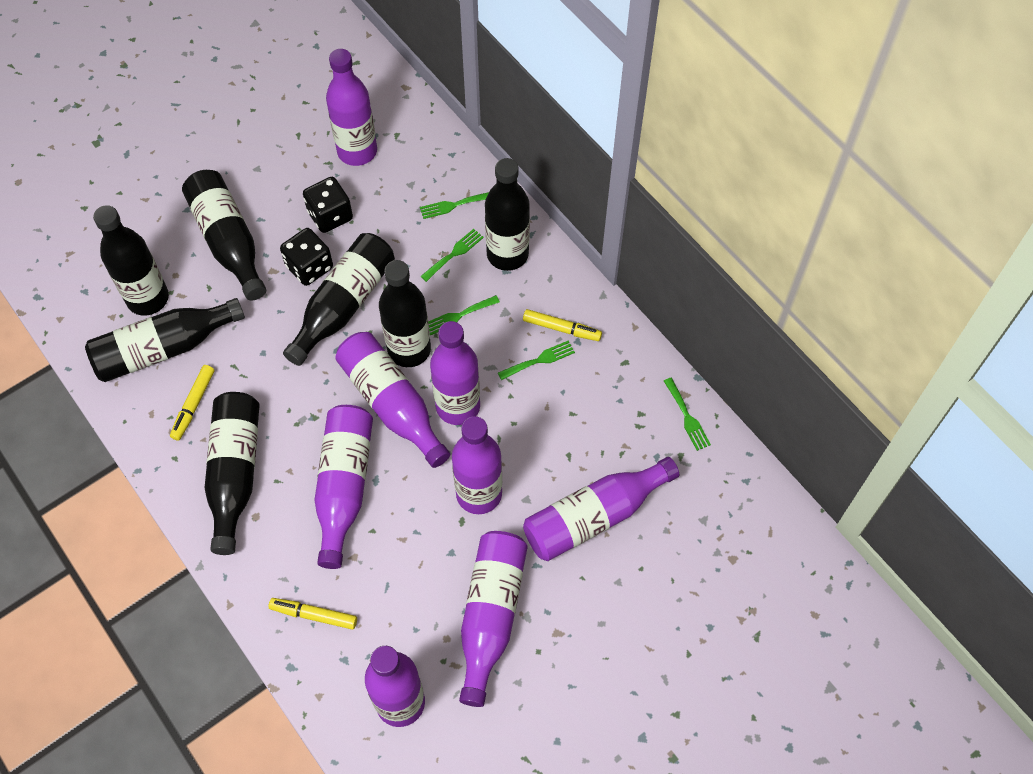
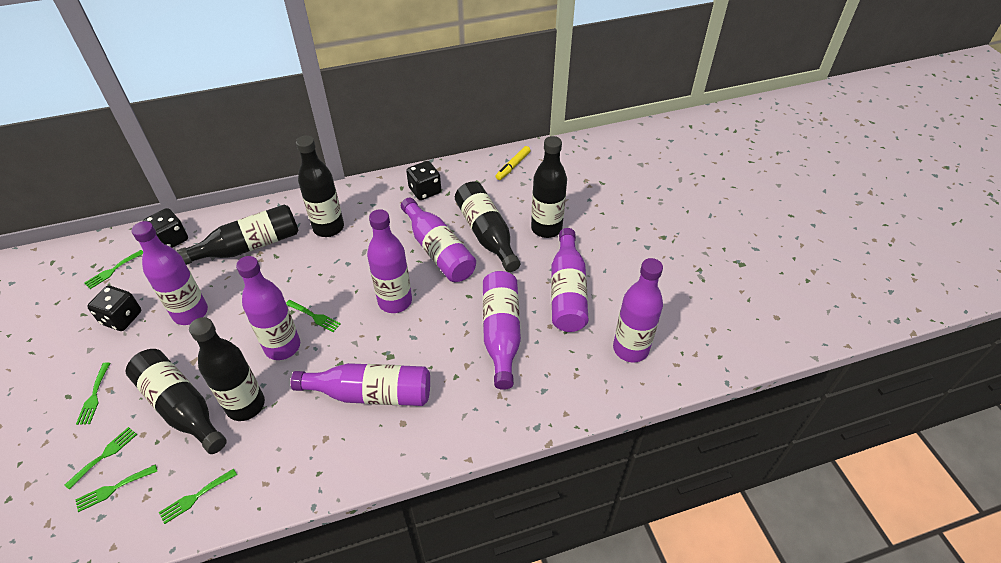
black bottle: [85,298,245,382] [93,205,169,316] [182,170,266,301] [205,392,260,555] [283,233,395,366] [379,260,431,367] [485,158,530,271] = 7 -> [126,349,227,454] [177,204,298,265] [189,317,265,421] [296,135,344,237] [455,181,521,272] [531,136,567,238] = 6
black dice: [280,228,333,286] [303,177,353,233] = 2 -> [87,286,141,331] [143,208,188,248] [406,161,441,200] = 3
green fork: [420,192,489,219] [420,229,484,282] [428,295,500,335] [498,341,575,380] [664,378,711,451] = 5 -> [65,427,137,490] [75,464,157,512] [76,362,110,425] [84,250,143,289] [159,468,237,524] [286,300,341,332] = 6
yellow marker: [170,365,214,441] [269,598,357,630] [523,309,602,341] = 3 -> [496,146,531,180] = 1

